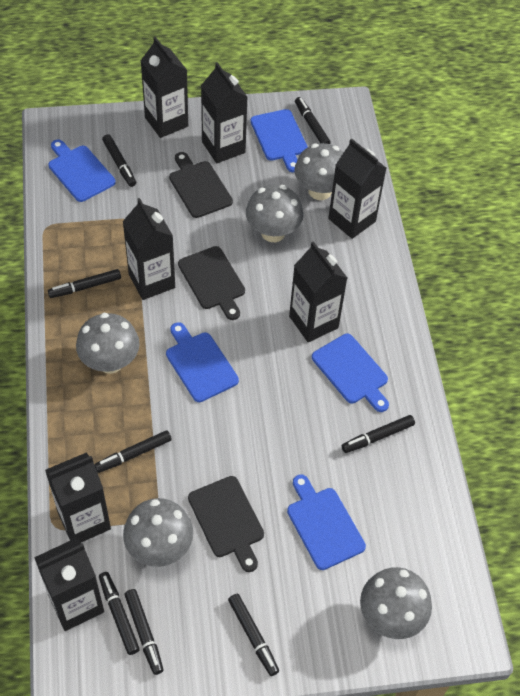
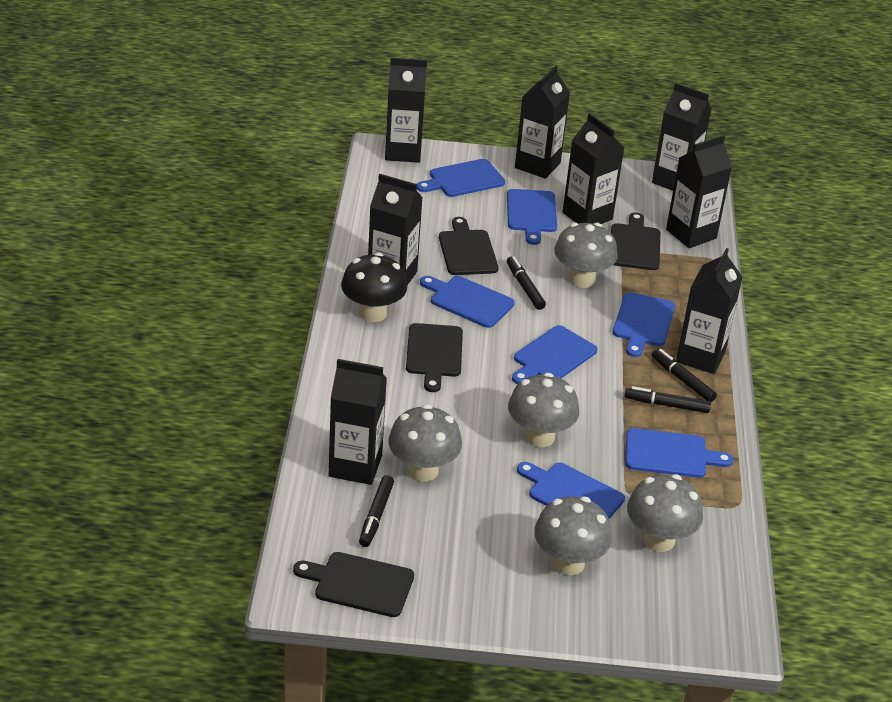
black carton: [34,538,104,631] [45,453,111,542] [122,198,175,300] [141,37,188,138] [201,62,247,163] [289,241,347,342] [328,138,386,239] = 7 -> [329,359,387,485] [368,174,423,285] [385,58,427,163] [515,65,570,179] [563,113,624,224] [652,83,712,191] [666,135,732,248] [676,248,742,374] = 8
black cutting board: [169,152,233,218] [178,246,245,320] [188,476,264,572] = 3 -> [293,552,414,617] [406,323,463,392] [439,217,498,275] [611,212,660,270] = 4
black marker: [48,269,121,298] [94,430,172,473] [99,572,140,655] [102,134,136,187] [124,589,164,675] [228,594,279,676] [295,97,331,144] [342,415,415,453] = 8 -> [359,475,394,547] [507,256,546,310] [624,386,711,413] [652,349,717,402] = 4
black mushroom: none = 0 -> [341,252,407,322] = 1
blue cutting board: [48,140,116,202] [166,322,239,402] [250,109,308,172] [287,474,366,570] [312,334,389,412] = 5 -> [417,159,505,197] [420,276,515,328] [507,189,557,245] [512,325,597,384] [517,462,625,519] [613,292,675,357] [625,428,734,478] = 7

